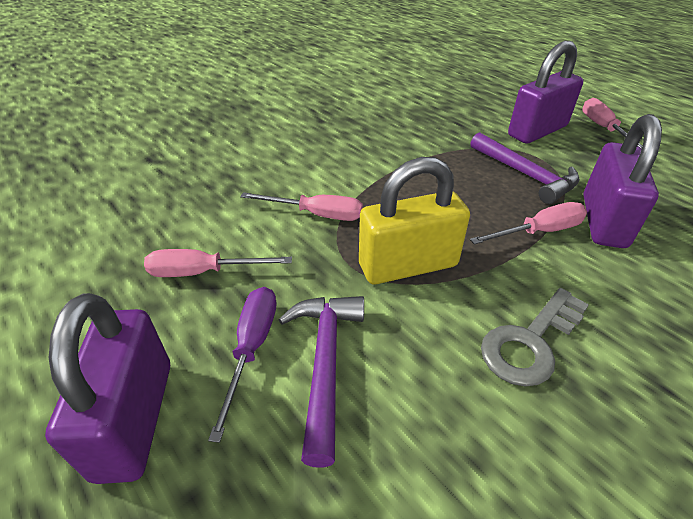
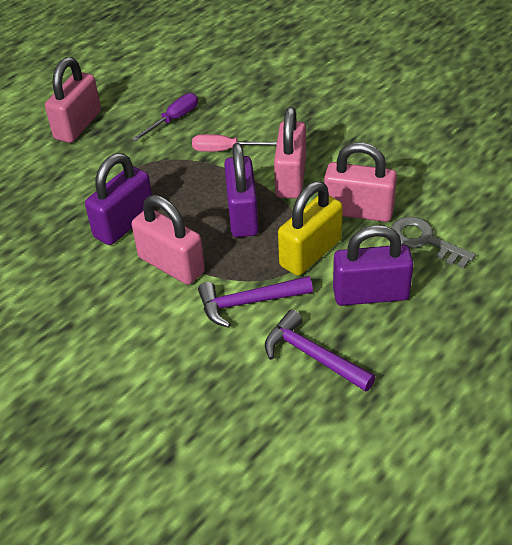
pink padlock: none = 0 -> [45,57,101,143] [132,195,205,285] [274,107,306,198] [324,142,397,222] = 4
pink screwdriver: [144,249,292,277] [240,192,363,221] [470,202,587,245] [582,98,642,149] = 4 -> [192,134,277,152] = 1

